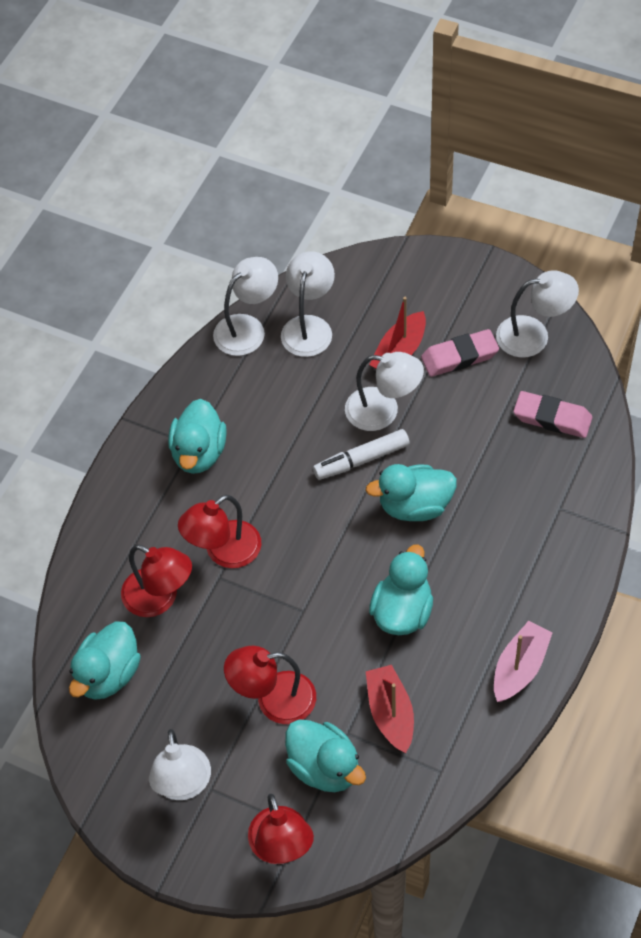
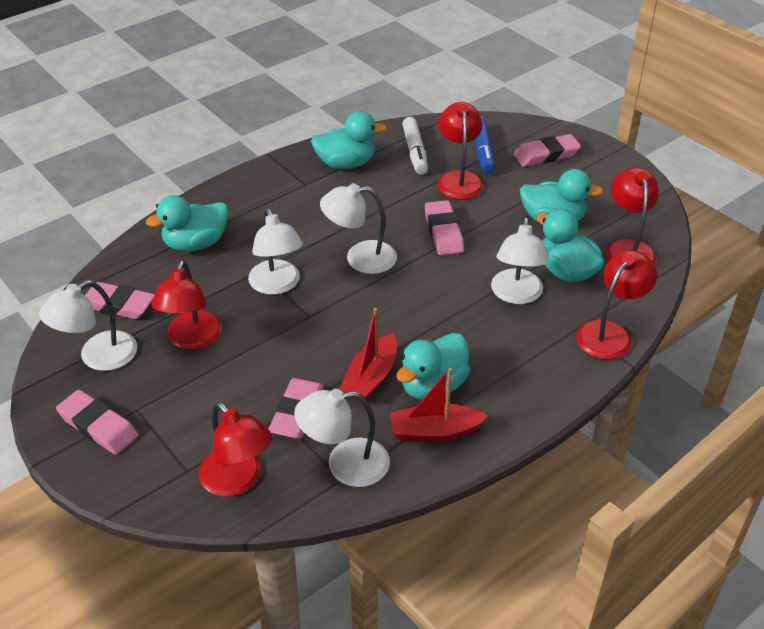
blue marker: none = 0 -> [475,116,495,174] = 1
pink boat: [494,621,553,702] = 1 -> none = 0
pink eraser: [421,329,499,377] [514,391,592,438] = 2 -> [56,390,138,455] [85,282,155,319] [268,378,324,439] [425,200,464,255] [514,134,581,167] = 5
red lamp: [121,544,192,617] [178,495,261,568] [224,646,316,724] [248,794,314,864] = 4 -> [151,260,222,350] [199,402,272,497] [437,102,484,200] [576,250,657,360] [606,168,659,264] = 5

